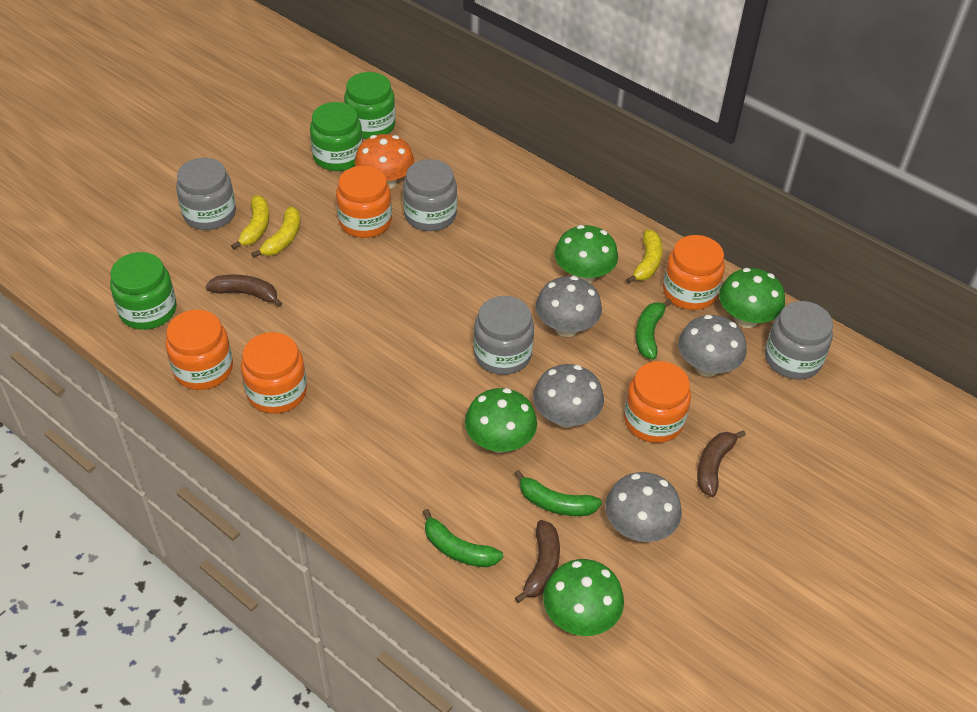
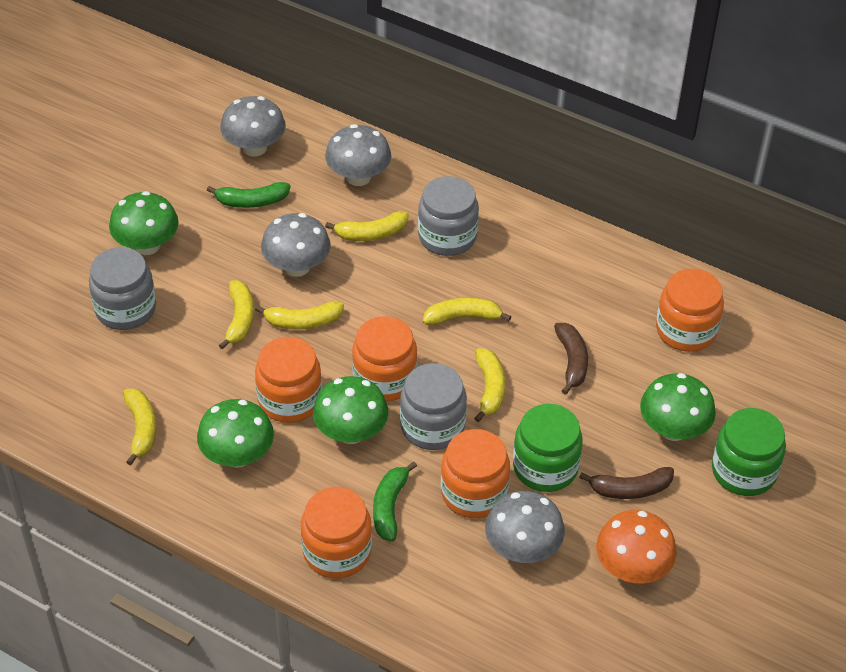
brown banana: [206,275,282,307] [515,520,560,603] [697,430,746,497] = 3 -> [554,323,588,395] [579,467,674,499] = 2
green banana: [423,509,503,567] [514,470,602,516] [636,299,672,360] = 3 -> [207,182,290,208] [373,461,417,542] = 2
green jar: [110,252,176,330] [310,102,363,171] [344,72,395,139] = 3 -> [513,404,583,492] [712,408,786,496] = 2
grey jar: [176,158,236,230] [403,159,457,231] [473,296,534,375] [765,301,833,379] = 4 -> [89,247,156,330] [400,363,467,450] [418,176,479,256] = 3
yellow banana: [231,195,269,250] [251,206,300,258] [626,229,663,283] = 3 -> [123,388,156,465] [219,280,254,350] [255,301,344,330] [325,211,408,241] [423,297,511,325] [474,348,505,422] = 6

